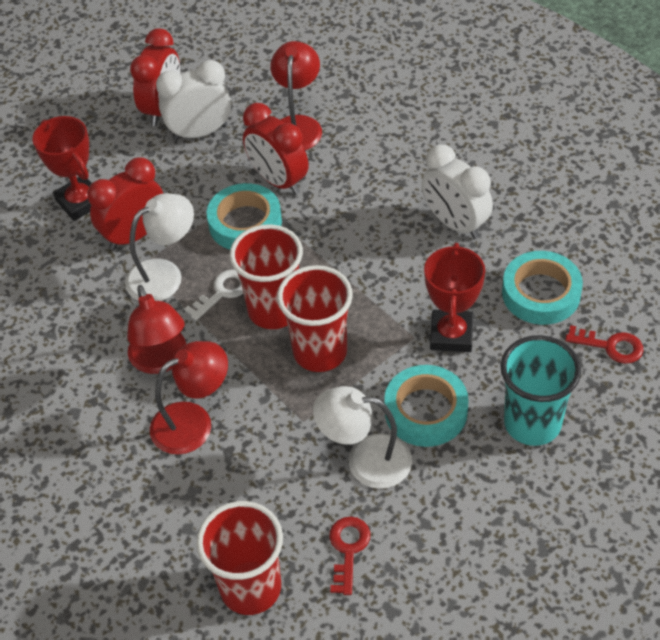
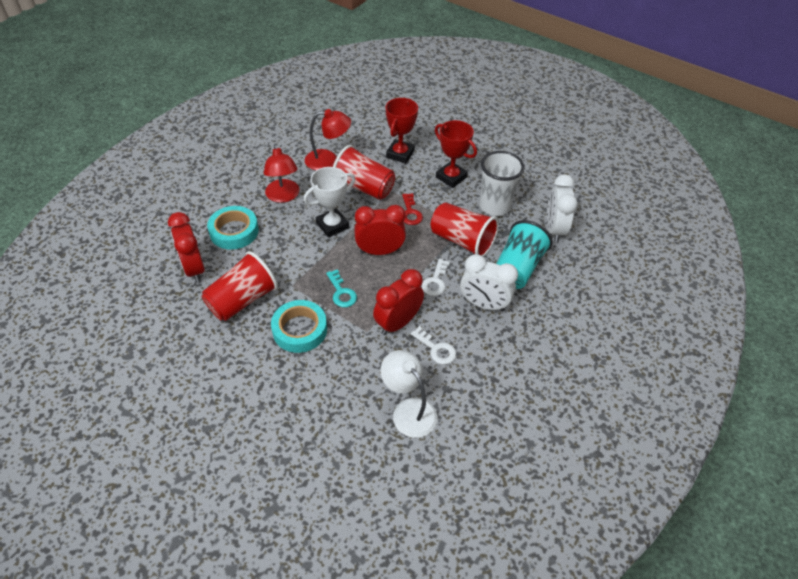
red key: [329,516,370,595] [565,325,643,364] = 2 -> [402,193,423,225] = 1
red lamp: [127,285,186,374] [150,341,228,455] [270,41,322,150] = 3 -> [264,143,299,203] [305,109,351,170] = 2
turquoise key: none = 0 -> [326,269,357,307] = 1
turquoise tape: [207,183,282,250] [384,365,468,447] [502,251,583,325] = 3 -> [207,206,259,250] [271,300,327,353] = 2
white cup: none = 0 -> [480,151,525,216] = 1
white key: [184,269,243,321] = 1 -> [411,326,456,364] [422,259,450,296] = 2
white lamp: [125,193,194,301] [313,386,412,489] = 2 -> [381,350,438,438] = 1
white trophy: none = 0 -> [304,167,355,237] = 1

